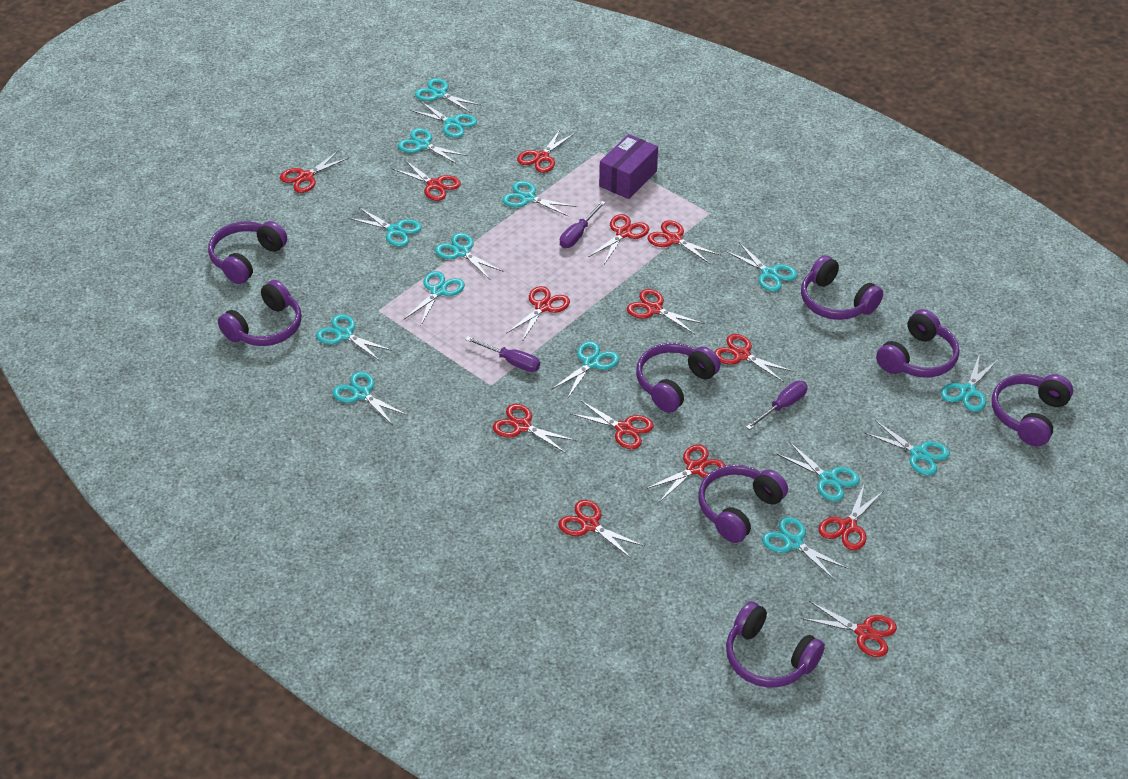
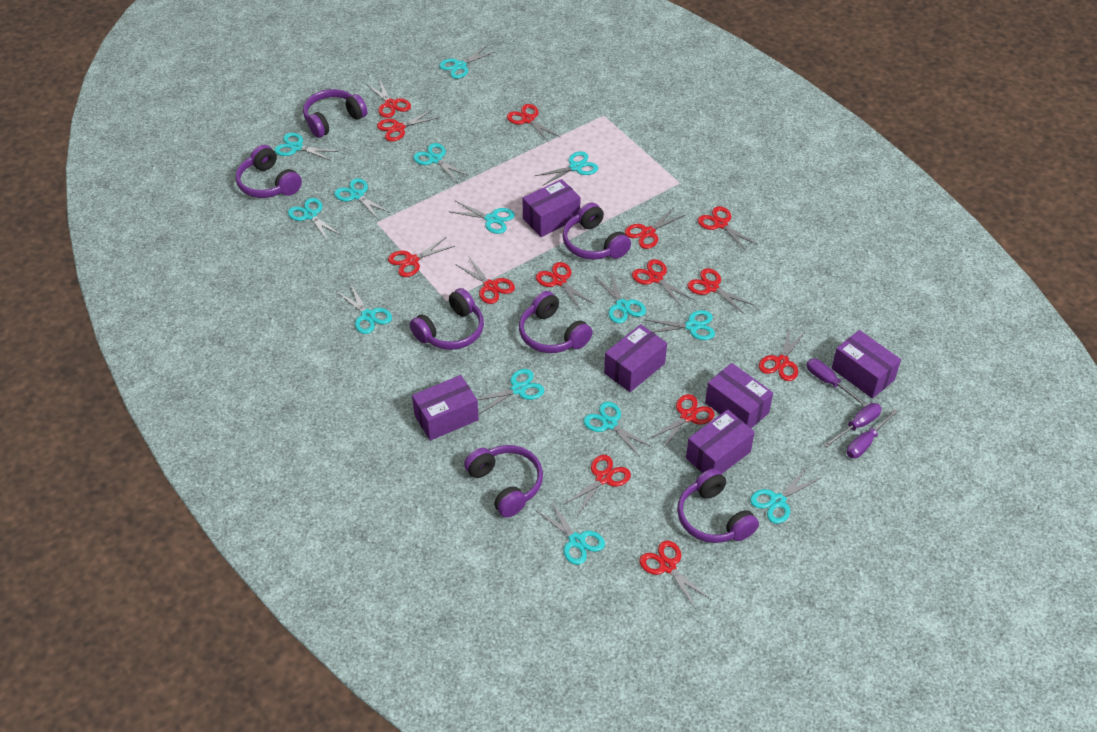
purple box: [599,134,658,199] = 1 -> [412,375,479,441] [522,179,581,237] [604,324,667,392] [686,410,755,473] [705,363,773,428] [831,330,901,399] = 6
purple headphones: [208,221,287,284] [218,280,302,346] [636,343,721,413] [698,465,788,543] [726,601,825,687] [801,255,883,320] [876,309,959,378] [992,374,1073,446] = 8 -> [235,145,302,198] [303,89,368,138] [410,288,484,350] [464,445,543,517] [519,291,593,353] [562,203,631,260] [677,468,759,543] = 7
turquoise scissors: [316,314,393,361] [332,371,407,425] [348,207,422,247] [398,128,468,165] [404,271,465,327] [410,101,477,138] [415,78,482,113] [435,233,504,280] [502,181,577,217] [551,341,619,399] [726,242,797,292] [762,517,849,581] [777,442,860,501] [864,420,950,475] [941,353,998,412] = 15 -> [274,133,338,161] [288,198,342,242] [334,178,391,219] [336,283,392,334] [413,143,469,183] [439,46,495,79] [448,201,515,234] [477,369,544,414] [535,151,598,186] [535,499,605,565] [583,402,653,457] [596,271,646,323] [644,310,715,340] [750,467,821,524] = 14

